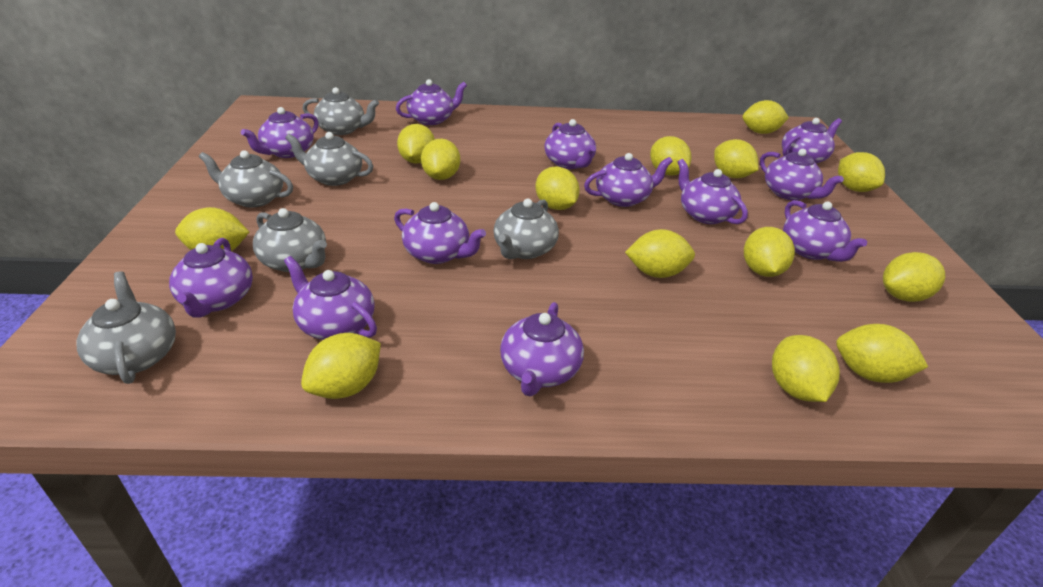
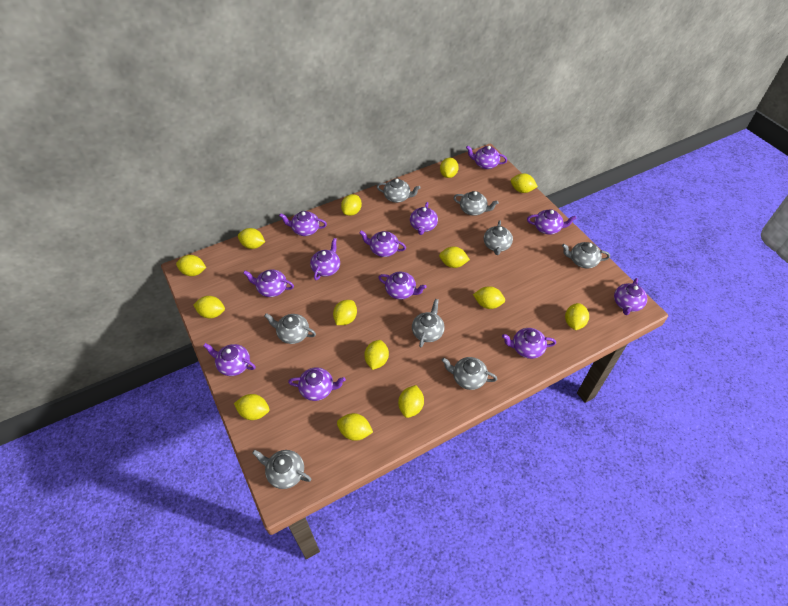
grey teapot: [76,271,176,384] [199,150,293,208] [253,208,327,272] [285,132,373,186] [303,87,379,135] [493,199,559,259] = 6 -> [252,450,312,489] [264,313,316,344] [377,179,421,203] [412,299,445,348] [442,357,497,390] [453,191,499,216] [484,220,513,255] [562,242,610,268] = 8

